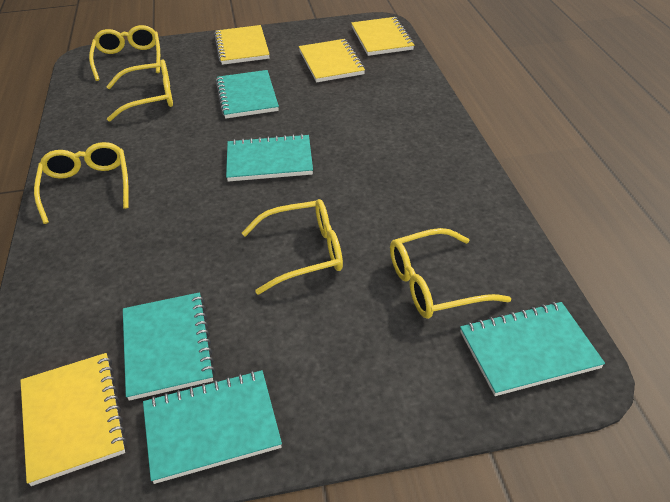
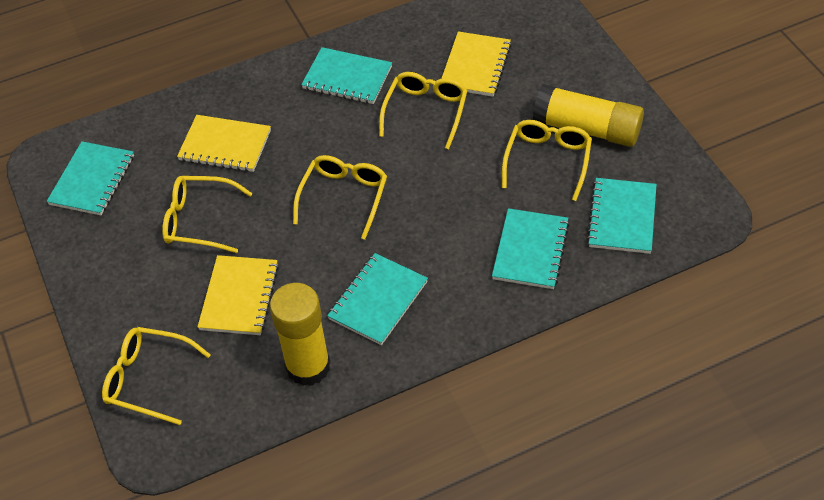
yellow glue stick: none = 0 -> [270,283,330,386] [533,84,644,147] = 2
yellow notebook: [20,353,127,486] [214,25,270,65] [299,39,365,82] [351,17,414,56] = 4 -> [177,115,271,172] [197,255,279,335] [441,31,512,97] = 3

